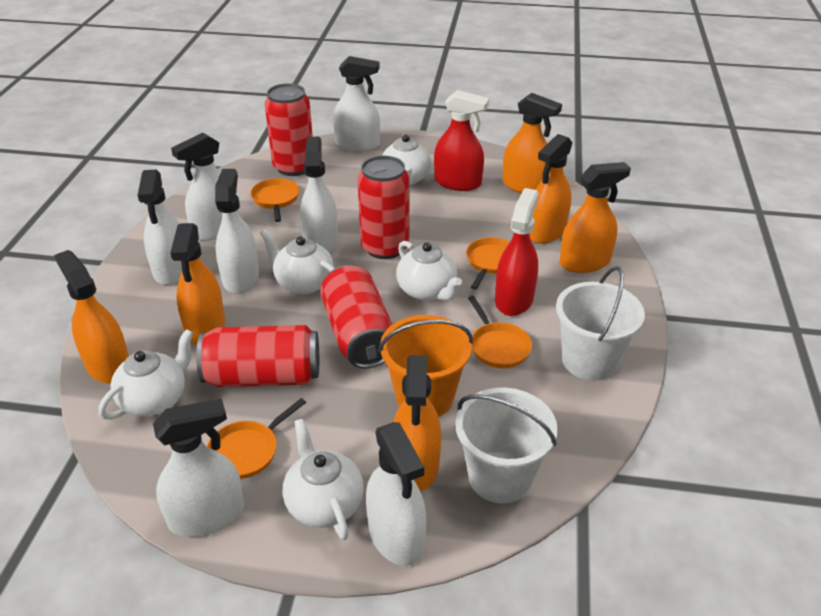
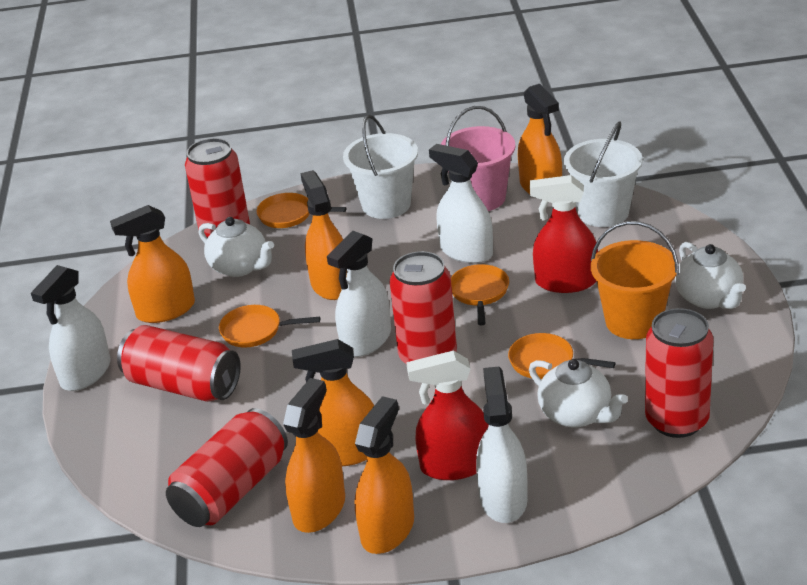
pink bucket: none = 0 -> [441,106,516,211] = 1
red can: [196,325,319,387] [265,83,313,176] [320,265,393,368] [357,156,409,259] = 4 -> [117,325,241,402] [166,408,288,527] [185,138,250,238] [390,251,457,364] [645,308,714,438] = 5
white spray bottle: [137,169,182,285] [153,398,244,536] [171,133,239,241] [215,169,259,294] [300,137,338,253] [333,56,380,152] [366,422,427,566] = 7 -> [31,265,111,391] [327,231,391,357] [429,144,493,264] [476,367,528,523] = 4
white teapot: [99,329,194,420] [260,229,335,294] [283,418,364,540] [382,134,431,185] [396,241,462,301] = 5 -> [199,217,274,277] [529,359,628,428] [675,242,746,309] = 3

